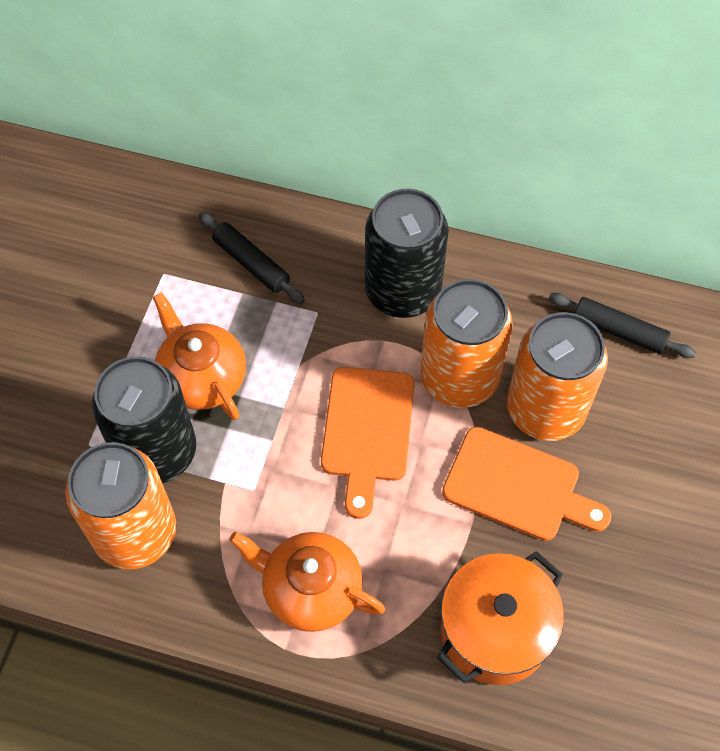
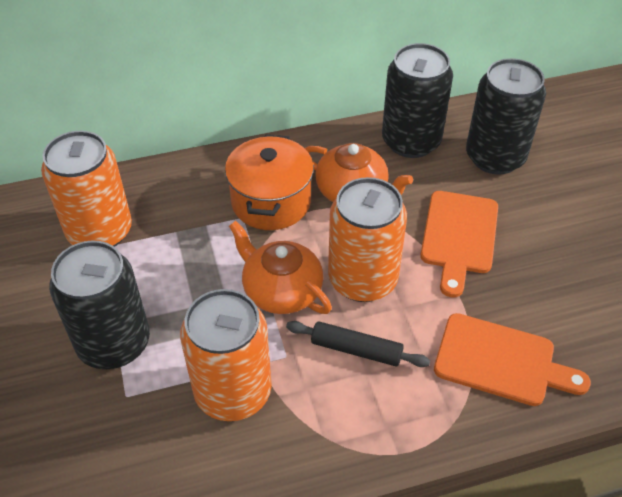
black can: [92,356,196,483] [365,189,449,318] = 2 -> [49,241,150,369] [382,43,453,158] [466,58,546,175] = 3
black rolling pin: [198,212,305,304] [549,293,696,358] = 2 -> [286,321,430,367] = 1

